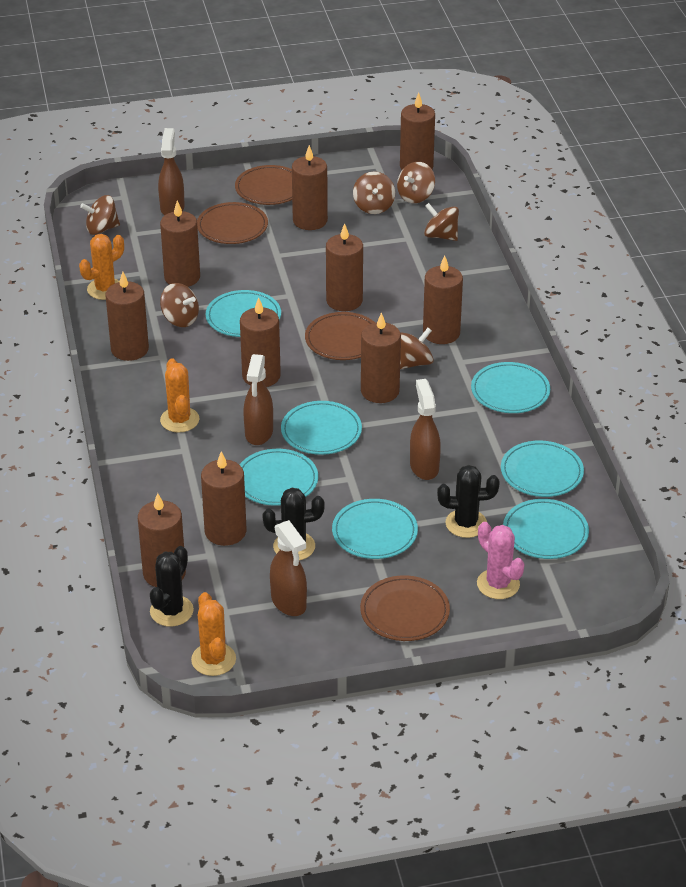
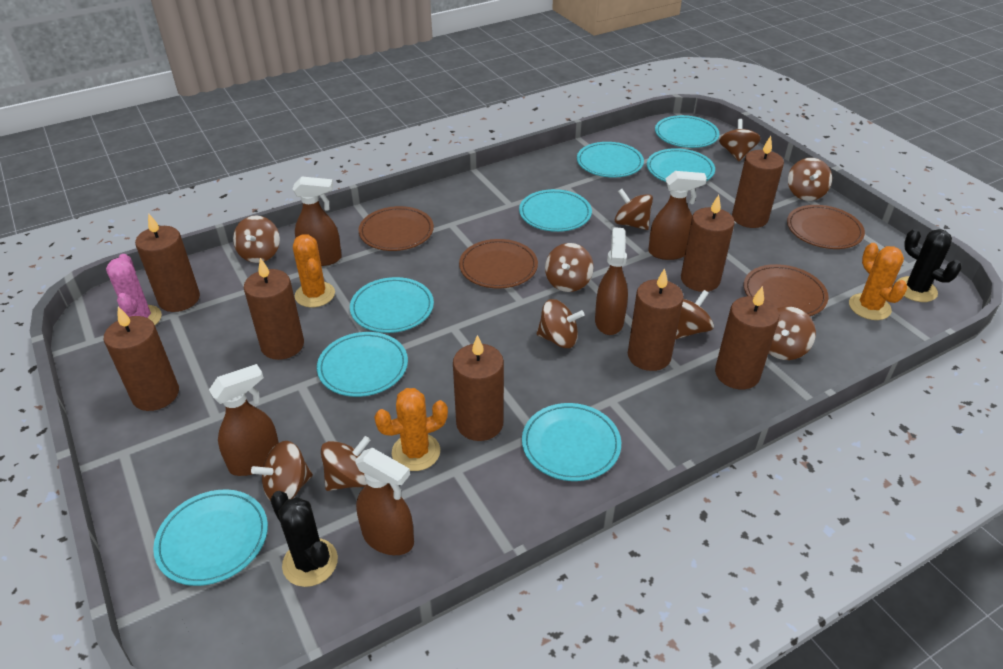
black cactus: [150,546,194,627] [262,488,325,560] [437,465,500,538] = 3 -> [270,491,338,587] [896,229,961,302] = 2
brown candle: [105,272,149,361] [138,493,186,587] [160,201,200,287] [201,451,246,546] [240,297,281,387] [292,145,328,230] [326,223,363,311] [361,312,401,403] [400,93,435,170] [423,256,463,344] = 10 -> [104,307,179,411] [135,213,200,312] [244,258,304,360] [453,335,504,441] [628,268,684,371] [681,195,735,292] [715,286,779,389] [732,136,784,228] = 8
brown spinning top: [80,195,120,235] [160,283,199,327] [353,171,395,214] [397,162,435,203] [400,328,434,369] [424,203,459,241] = 6 -> [233,215,280,263] [251,441,313,501] [321,436,371,491] [537,299,585,348] [545,243,594,292] [614,189,653,230] [675,290,714,339] [719,119,761,161] [769,307,816,360] [788,158,832,201] = 10
brown spray bottle: [158,128,185,215] [243,354,273,445] [270,520,307,616] [410,379,441,480] = 4 -> [209,364,279,476] [292,176,342,266] [355,448,414,555] [595,227,628,335] [648,171,707,260] = 5
turquoise plate: [206,290,281,337] [240,449,318,506] [281,401,362,455] [332,499,418,559] [471,362,550,413] [501,441,584,497] [503,499,589,559] = 7 -> [153,489,268,586] [317,332,408,397] [350,277,434,333] [519,189,592,232] [522,403,621,481] [577,142,644,178] [647,148,715,182] [655,115,720,148] = 8

